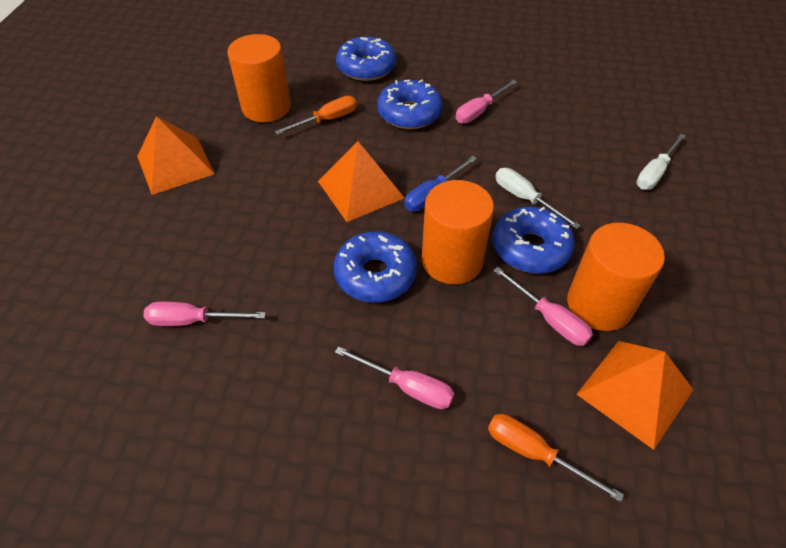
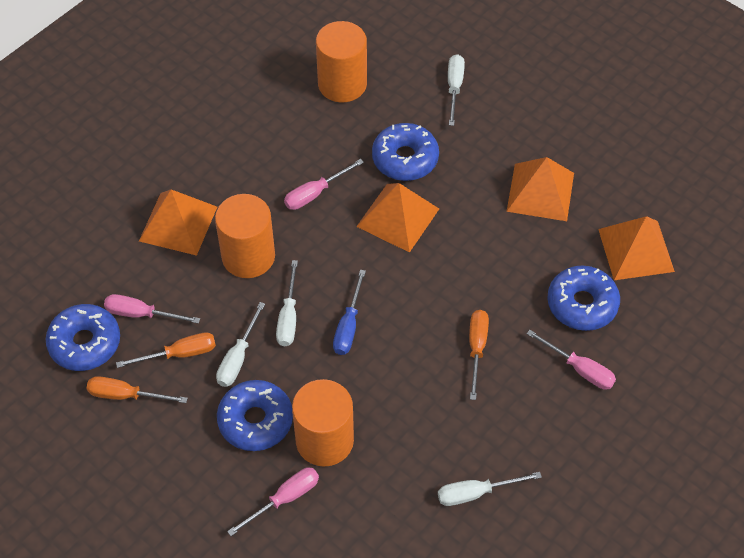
orange pyramid: [137,116,215,195] [318,141,404,222] [577,341,693,450] = 3 -> [139,189,217,256] [356,183,439,253] [506,157,574,221] [598,216,675,280] = 4
orange screwdriver: [275,96,357,135] [488,414,624,502] = 2 -> [87,376,188,403] [116,332,216,368] [469,310,489,400] = 3
white screwdriver: [495,168,581,229] [636,134,686,190] = 2 -> [216,302,265,387] [276,260,298,346] [438,472,542,506] [448,54,465,126] = 4

